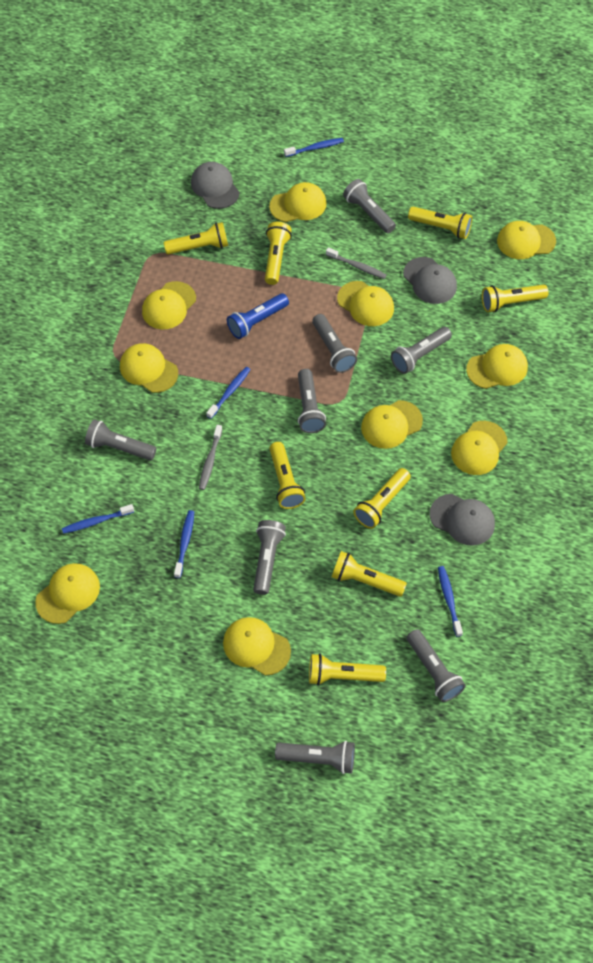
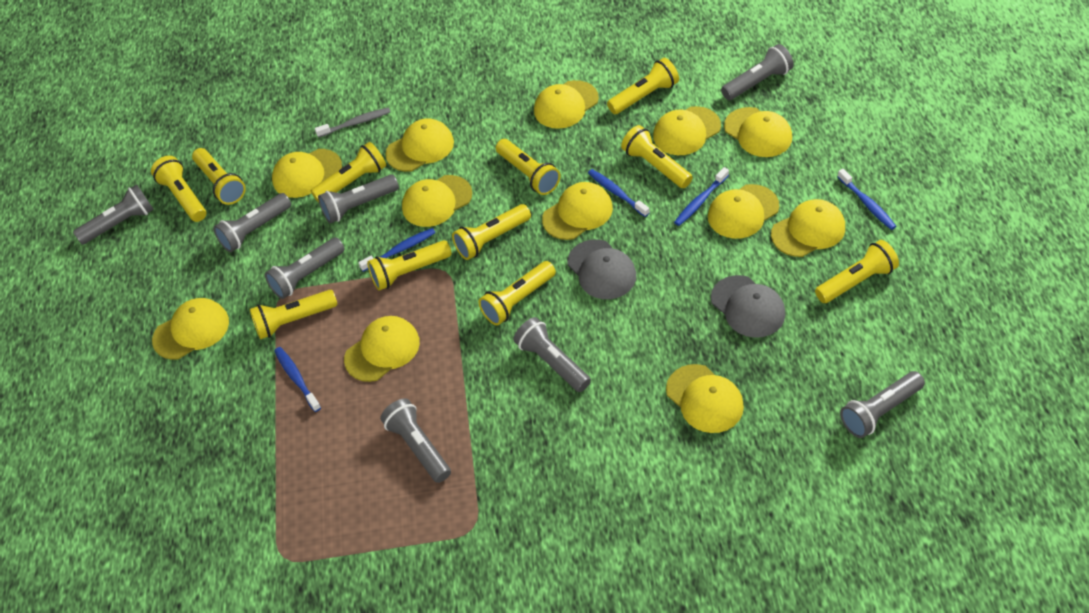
blue flashlight: [227,293,289,339] = 1 -> none = 0
grey cap: [191,162,239,209] [403,257,457,304] [430,494,495,546] = 3 -> [567,239,636,299] [711,275,785,338] = 2
grey toothbrush: [199,425,222,490] [326,247,387,279] = 2 -> [315,107,390,138] = 1
yellow cap: [35,563,100,624] [120,343,178,393] [142,281,196,329] [223,617,291,676] [269,182,327,222] [337,281,394,326] [361,400,423,449] [451,421,508,475] [466,344,528,389] [497,221,556,259] = 10 -> [152,298,229,360] [272,149,342,198] [344,316,420,382] [385,118,454,172] [402,175,472,227] [534,80,599,129] [542,182,613,240] [653,106,721,155] [666,364,744,433] [708,184,779,239] [724,107,792,157] [771,199,845,257] = 12
yellow flashlight: [164,222,228,255] [265,222,292,285] [269,442,306,509] [309,654,386,685] [332,551,407,597] [353,468,411,529] [408,206,472,239] [482,285,549,312] = 8 -> [151,156,206,222] [192,148,246,205] [250,290,337,339] [311,142,386,203] [367,240,452,291] [452,204,531,260] [478,261,556,325] [496,139,561,195] [607,58,679,114] [621,125,693,188] [815,240,899,303] = 11

